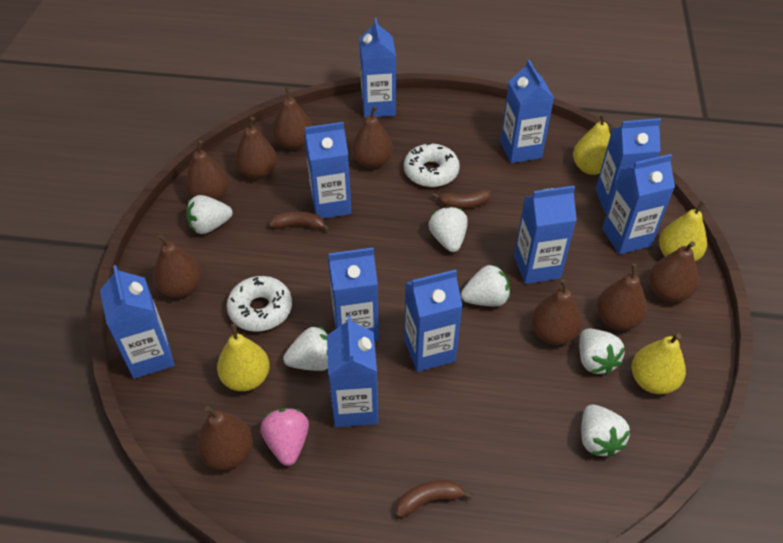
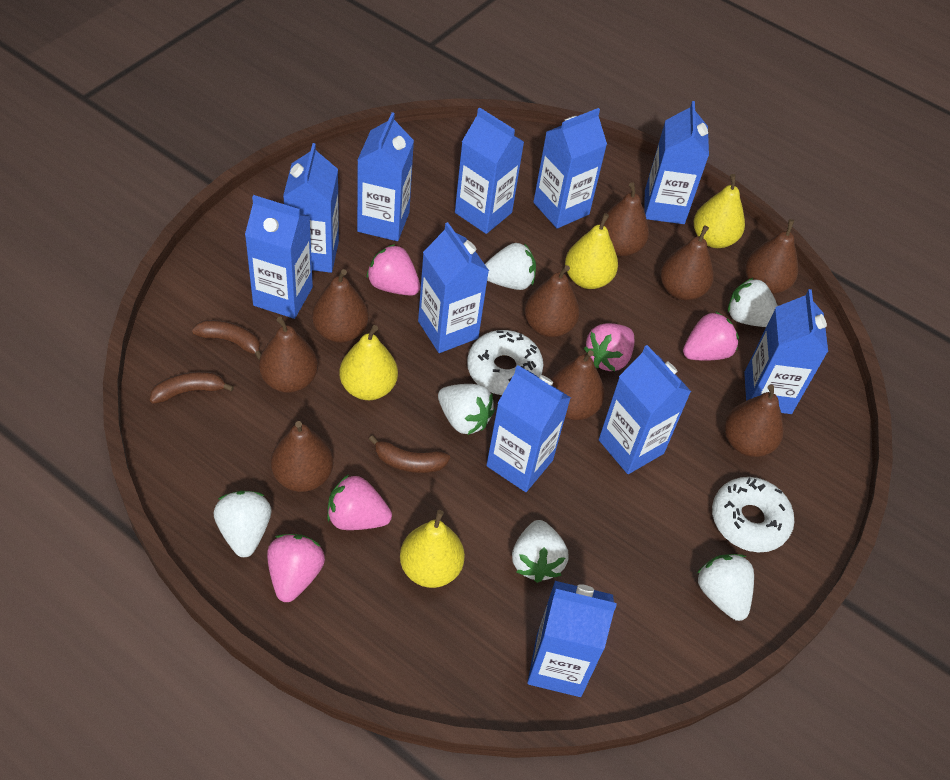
blue carton: [100,265,174,379] [304,122,351,219] [327,315,378,427] [328,248,379,341] [359,18,396,118] [404,270,462,372] [500,60,554,163] [514,186,577,284] [596,118,661,214] [602,154,675,255] = 10 -> [245,195,313,319] [283,143,339,273] [357,112,414,241] [418,222,489,353] [455,107,524,234] [486,365,571,492] [527,581,617,697] [533,108,607,228] [599,345,691,474] [644,101,709,224] [744,289,828,414] = 11
pink strawberry: [260,408,309,466] = 1 -> [267,534,325,602] [327,474,392,530] [367,244,420,296] [584,323,634,371] [683,311,739,361] = 5

